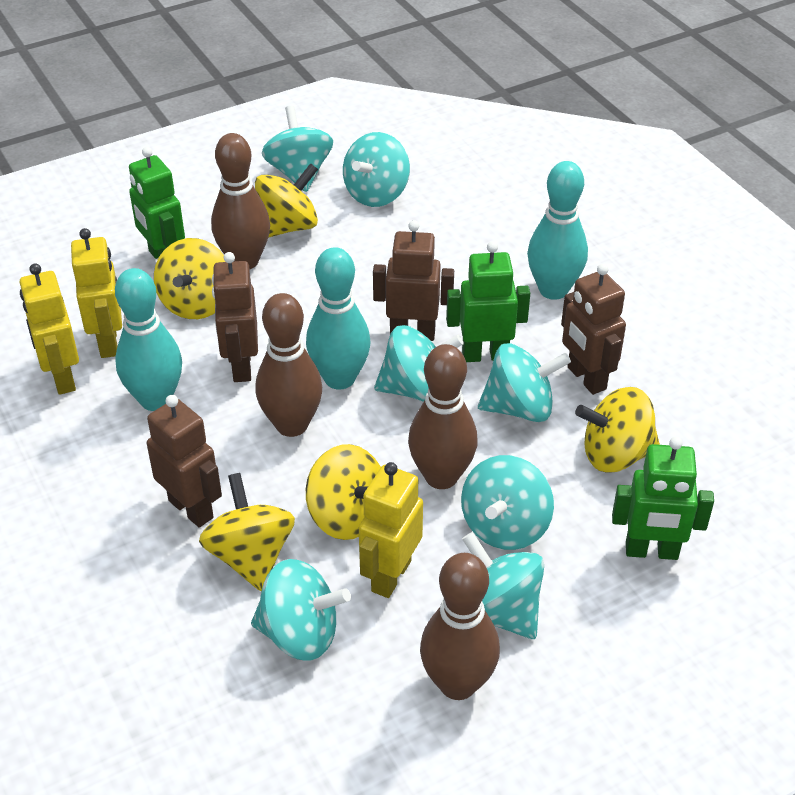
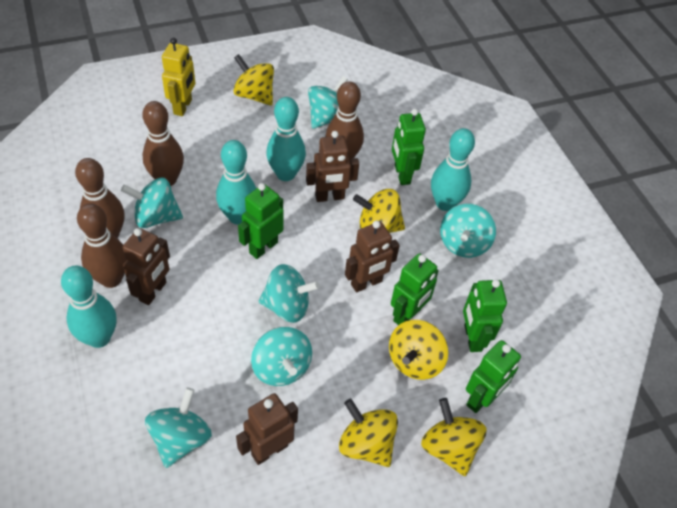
green robot: [129,147,185,259] [446,241,530,362] [612,437,714,560] = 3 -> [238,183,283,259] [391,253,439,325] [392,109,426,185] [463,279,507,352] [466,340,521,413] = 5
turquoise bowling pin: [115,268,182,411] [306,247,371,390] [527,161,588,300] = 3 -> [61,266,116,348] [216,140,257,224] [266,97,306,181] [431,128,475,211] = 4
turquoise spinning top: [251,559,351,661] [262,106,333,192] [343,132,410,207] [374,325,464,402] [461,455,554,550] [462,532,544,639] [478,343,571,422] = 7 -> [121,178,183,228] [145,388,212,468] [251,327,312,386] [259,264,320,323] [308,76,348,129] [440,204,496,258] = 6
yellow robot: [19,263,79,395] [71,228,122,358] [359,462,423,598] = 3 -> [162,38,195,116] = 1

